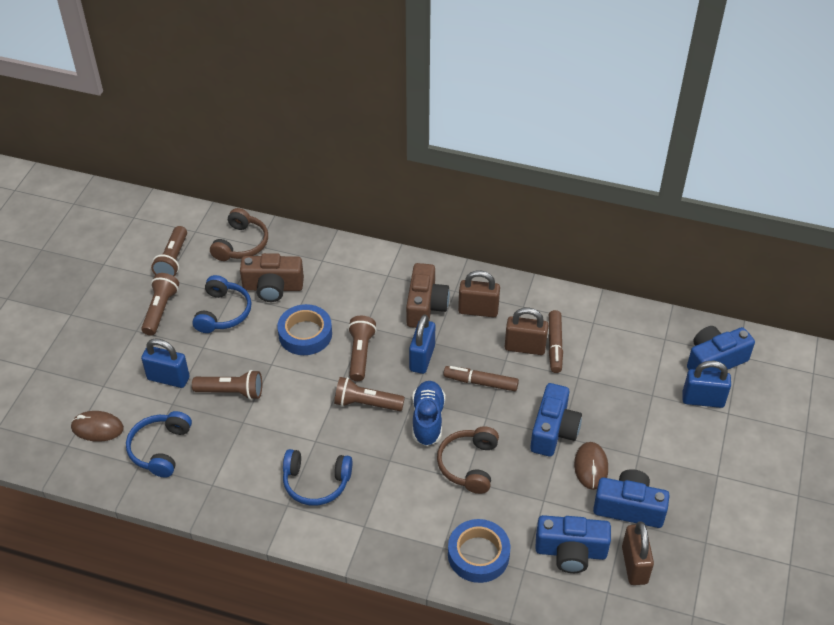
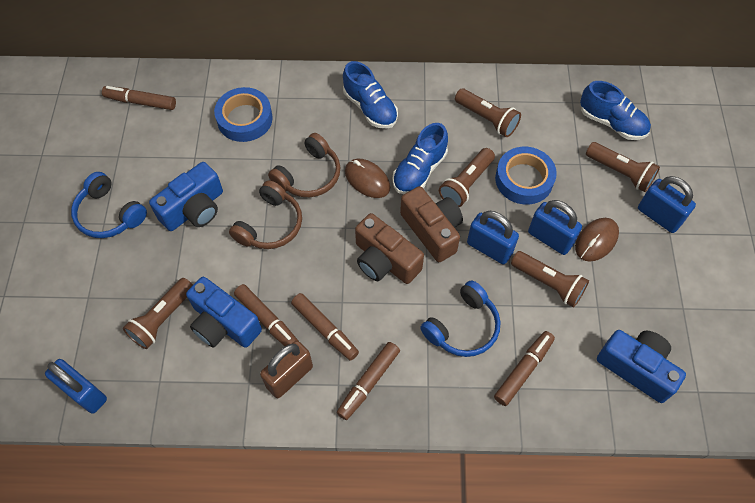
blue camera: [530,383,582,456] [535,515,611,573] [593,469,670,528] [687,326,755,372] = 4 -> [149,162,223,231] [186,277,262,348] [597,330,686,403] = 3
blue headphones: [126,411,192,478] [192,275,251,333] [283,449,352,505] = 3 -> [71,172,147,238] [420,280,501,357] = 2
blue padlock: [141,338,190,388] [409,314,435,374] [682,361,731,408] = 3 -> [45,359,107,414] [467,211,519,264] [528,200,582,255] [638,176,696,233] = 4
blue shoe: [412,381,445,446] = 1 -> [343,61,398,129] [392,123,448,194] [580,81,651,140] = 3
brown marker: [443,366,519,391] [549,310,563,373] = 2 -> [102,86,176,110] [234,284,298,346] [291,293,359,361] [337,342,400,420] [494,331,555,406] = 5
brown padlock: [458,270,500,317] [505,308,549,355] [622,521,654,585] = 3 -> [260,341,313,398] = 1

